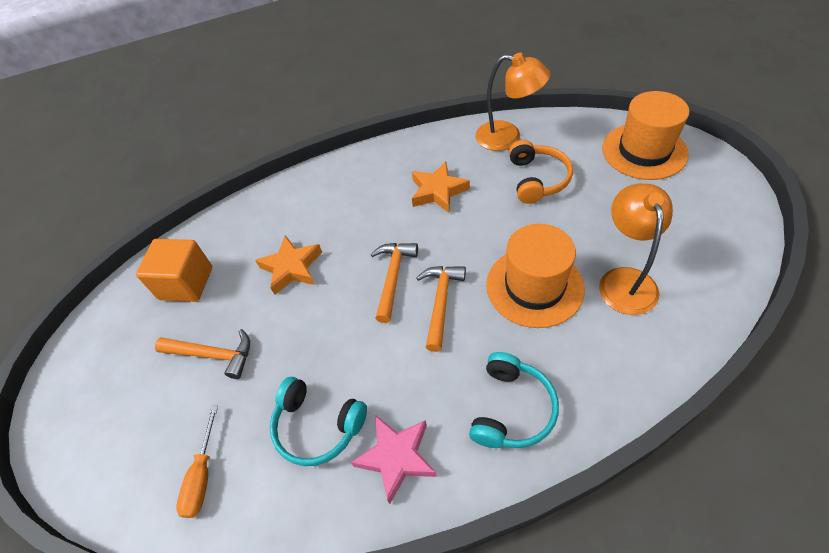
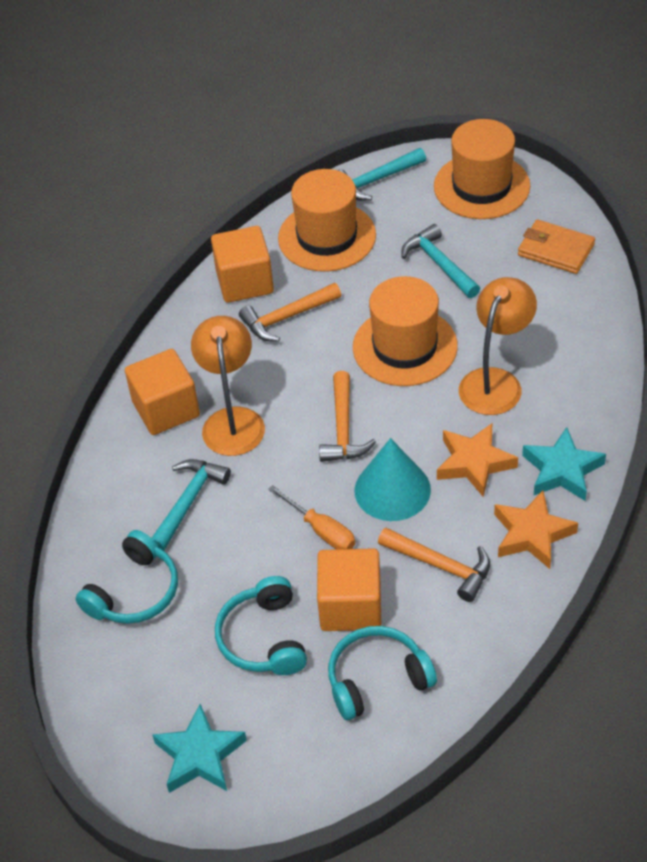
orange cube: [136,239,212,302] = 1 -> [125,349,200,435] [211,226,274,303] [317,548,381,631] = 3
orange hat: [486,224,585,328] [602,91,689,180] = 2 -> [278,169,376,272] [353,276,458,386] [434,119,530,219] = 3
orange headphones: [509,140,573,204] = 1 -> none = 0
orange wallet: none = 0 -> [518,219,595,274] = 1
pink star: [351,416,437,504] = 1 -> none = 0
turquoise cone: none = 0 -> [355,438,431,521] = 1
turquoise hammer: none = 0 -> [152,459,231,551] [337,148,426,200] [401,224,480,298] = 3
turquoise headphones: [270,377,367,466] [469,352,559,448] = 2 -> [75,530,178,624] [215,576,307,675] [328,626,437,720] = 3
turquoise star: none = 0 -> [153,704,247,793] [522,427,606,501] = 2

